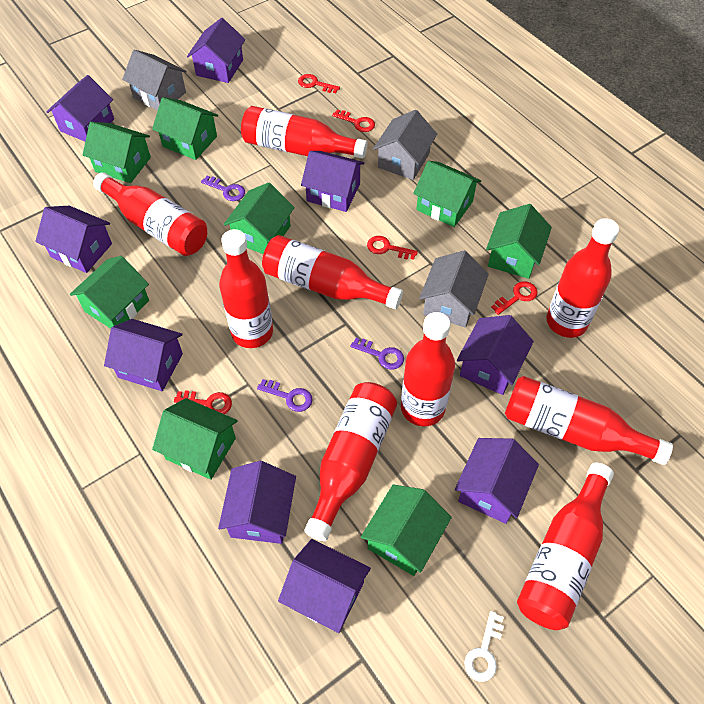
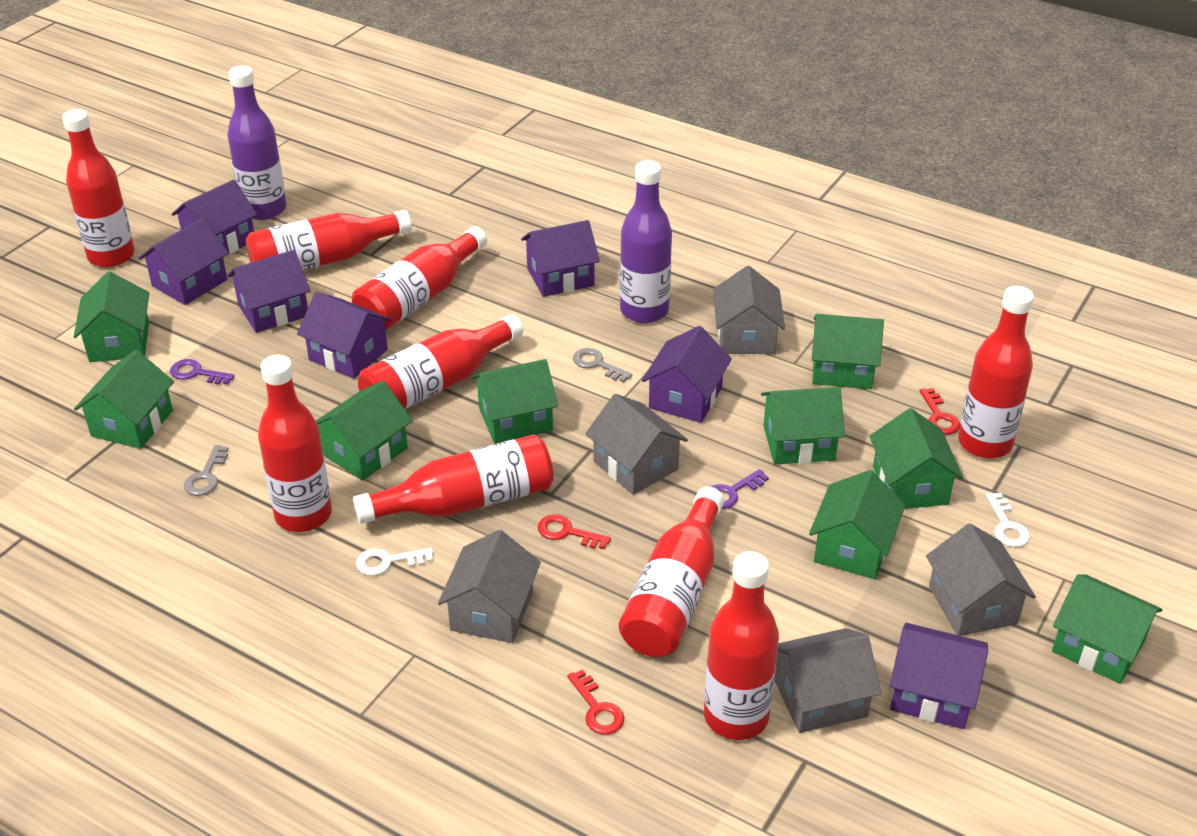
green house: [70,256,149,329] [83,122,151,183] [152,97,218,160] [152,398,238,480] [224,182,295,254] [361,484,452,576] [413,161,481,227] [486,204,552,279] = 8 -> [74,271,149,362] [74,350,174,449] [316,381,412,480] [472,359,558,444] [761,387,845,465] [809,470,905,579] [812,314,884,389] [869,408,963,509] [1052,574,1163,684] = 9
grey house: [122,50,187,110] [373,110,437,180] [419,251,489,328] = 3 -> [438,530,541,643] [585,394,688,495] [713,266,785,354] [774,628,881,733] [926,524,1036,636] = 5
grey key: none = 0 -> [184,445,229,496] [573,348,632,383] = 2
purple bottle: none = 0 -> [227,66,287,220] [620,160,672,323] = 2
purple house: [35,206,112,273] [46,75,114,141] [104,319,183,391] [187,18,245,83] [218,461,296,544] [278,539,371,633] [301,151,364,212] [455,438,539,524] [457,315,534,395] = 9 -> [139,218,229,305] [172,180,257,254] [227,250,310,333] [297,292,391,379] [521,220,600,297] [642,326,732,423] [890,623,988,729] = 7
purple key: [201,176,245,201] [257,379,313,412] [350,338,404,370] = 3 -> [170,359,235,385] [711,469,769,509] = 2
red key: [174,390,232,414] [298,74,340,93] [332,109,375,132] [367,236,418,260] [491,281,538,315] = 5 -> [538,514,611,549] [567,669,625,735] [919,388,960,435] = 3
white key: [464,611,504,682] = 1 -> [356,548,433,575] [986,493,1030,547] = 2

